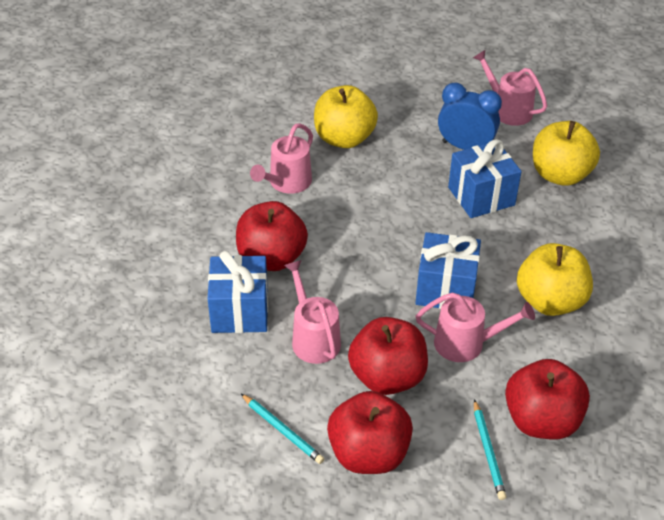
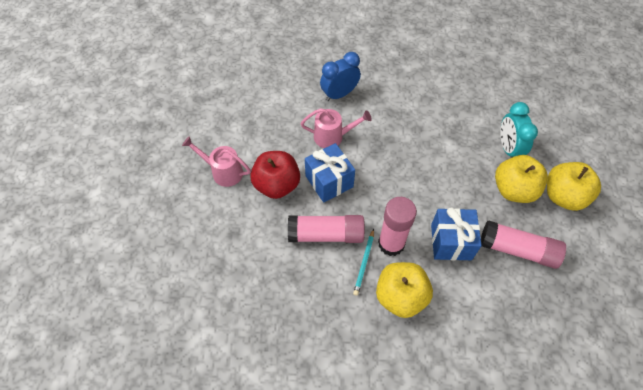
blue gift: [208,251,268,333] [415,232,481,309] [448,139,522,218] = 3 -> [305,143,355,202] [431,208,482,260] = 2
pink glue stick: none = 0 -> [288,215,365,243] [378,197,417,256] [481,220,566,269] = 3
pink watering can: [250,123,313,194] [284,260,341,364] [416,292,535,362] [473,49,547,126] = 4 -> [182,136,251,187] [301,108,372,148] = 2
red apple: [236,201,308,271] [327,391,413,474] [348,317,428,395] [505,359,590,439] = 4 -> [250,151,300,199] = 1
turquoise clock: none = 0 -> [500,102,538,157] = 1
turquoise pencil: [241,394,324,464] [474,399,506,500] = 2 -> [353,229,374,296] = 1

